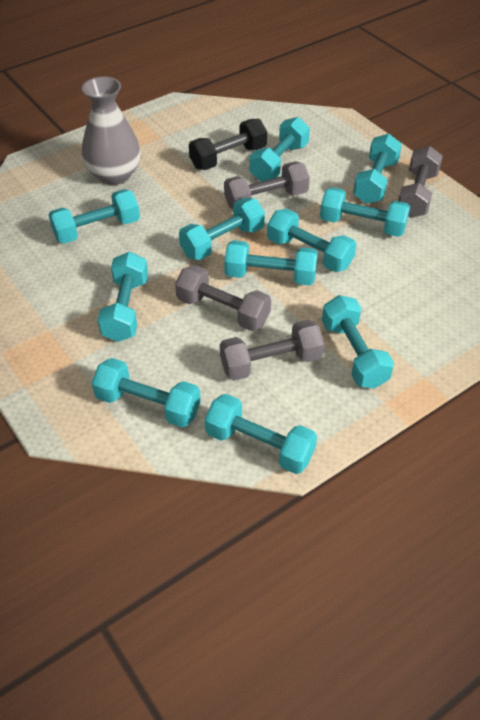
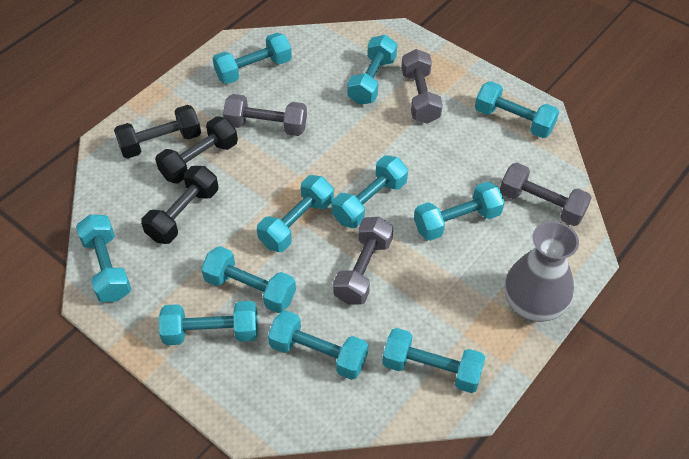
black dumbbell: [189,119,267,170] = 1 -> [114,105,201,158] [141,166,218,244] [155,116,238,183] = 3

